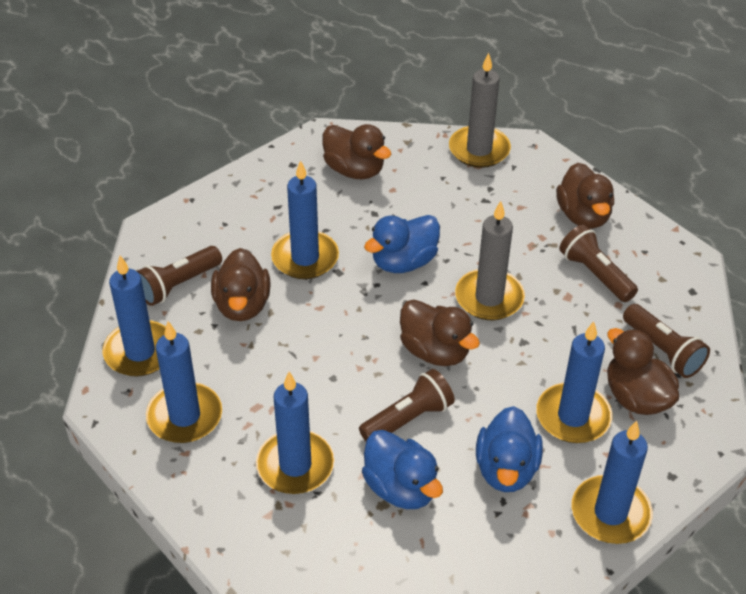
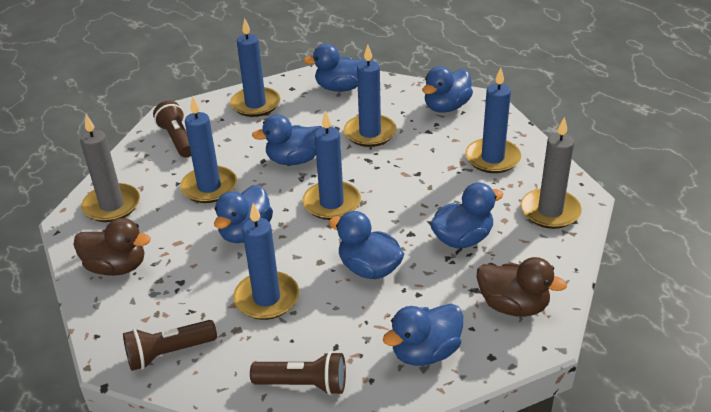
blue duck: [362,430,443,509] [364,215,440,273] [476,406,543,492] = 3 -> [214,185,273,243] [252,114,322,165] [303,44,367,92] [329,211,404,279] [383,304,463,366] [422,66,473,113] [430,182,504,249] = 7
brown duck: [211,248,271,321] [322,124,391,180] [400,300,480,366] [556,163,614,229] [607,328,679,415] = 5 -> [73,218,151,276] [477,257,567,317] = 2
brown flashlight: [137,246,222,306] [359,369,455,441] [559,224,638,302] [623,304,710,378] = 4 -> [123,320,217,371] [153,101,191,158] [250,351,346,395] = 3

